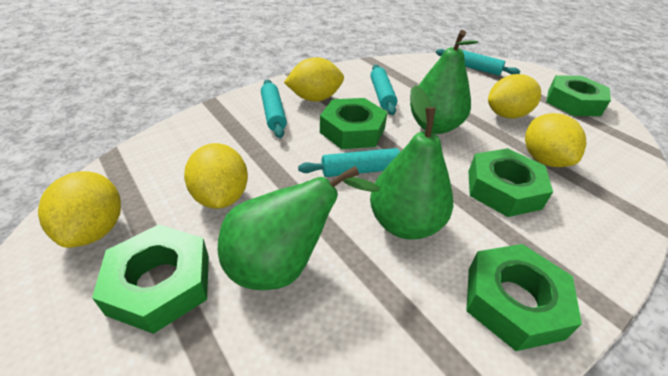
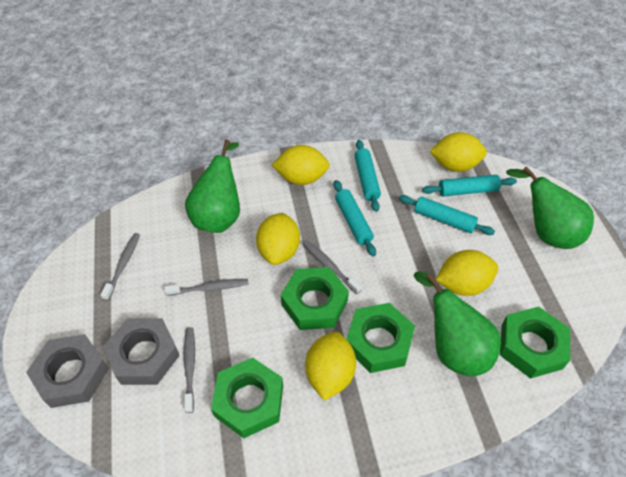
green nut: [92,225,209,334] [320,98,388,149] [466,244,582,351] [468,148,553,217] [546,75,611,116] = 5 -> [211,358,283,438] [281,267,349,330] [346,303,415,373] [500,307,570,379] = 4
grey nut: none = 0 -> [26,334,109,408] [103,318,180,385] = 2
grey toothbrush: none = 0 -> [100,233,140,301] [164,279,249,296] [184,327,195,413] [303,240,362,294] = 4

